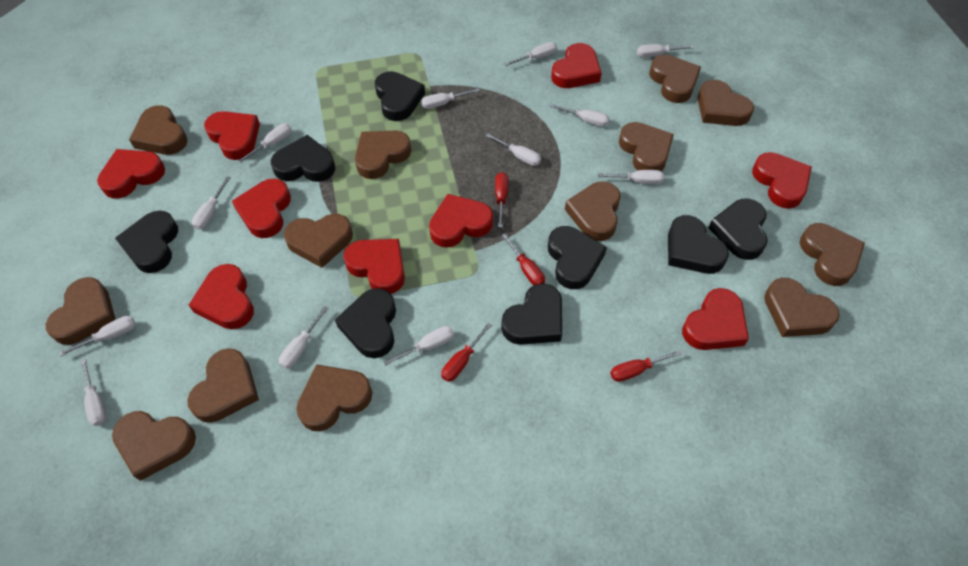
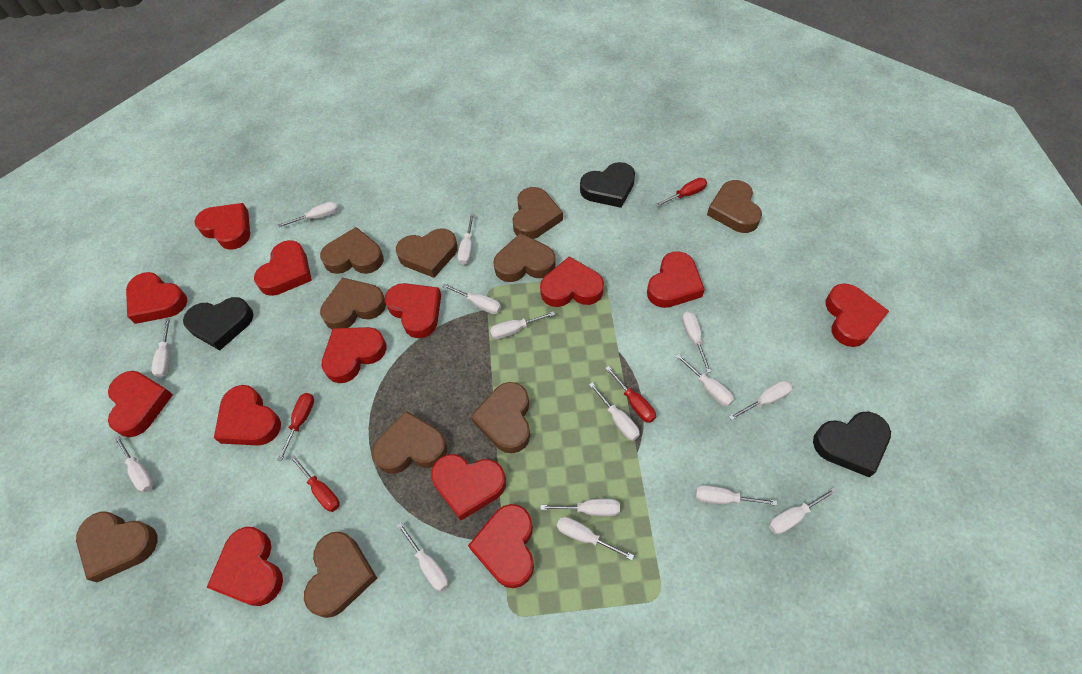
black heart: [115,211,178,273] [271,135,335,182] [335,288,396,358] [375,71,425,121] [501,283,562,345] [548,226,607,289] [668,215,729,274] [708,199,768,260] = 8 -> [183,297,254,351] [580,162,635,208] [813,412,891,478] = 3
brown heart: [45,277,116,345] [112,411,196,481] [129,105,188,155] [187,348,259,423] [284,214,353,268] [296,364,372,431] [355,131,411,179] [565,182,621,241] [619,122,674,172] [649,55,701,103] [698,80,754,126] [764,278,840,337] [800,223,865,286] = 13 -> [76,511,158,582] [304,531,377,618] [320,227,384,274] [320,277,386,329] [372,411,447,474] [396,228,458,278] [471,382,530,453] [493,233,556,282] [512,187,563,239] [707,180,762,233] = 10
red heart: [97,149,165,199] [189,264,254,329] [204,111,260,160] [232,179,291,238] [344,239,405,294] [429,194,493,248] [551,43,602,88] [682,288,749,350] [752,152,812,209] = 9 -> [108,371,173,437] [126,272,187,324] [194,203,250,250] [207,527,283,606] [214,385,281,446] [254,240,312,296] [321,327,387,383] [385,283,441,338] [431,454,506,521] [468,504,534,588] [540,256,604,307] [647,251,705,308] [825,283,889,347] = 13
white screwdriver: [58,316,136,357] [81,358,107,426] [192,177,231,230] [238,123,292,163] [279,306,328,369] [384,326,454,365] [421,88,480,109] [486,134,541,166] [505,42,557,66] [549,104,609,126] [598,170,664,184] [637,44,694,57] = 12 -> [114,435,154,492] [151,318,170,378] [278,201,338,227] [397,522,448,591] [442,284,501,314] [458,214,474,265] [490,311,555,339] [541,499,620,516] [557,517,634,560] [589,382,640,441] [675,354,734,406] [682,311,712,373] [695,485,777,506] [729,381,793,420] [769,488,837,534] = 15

